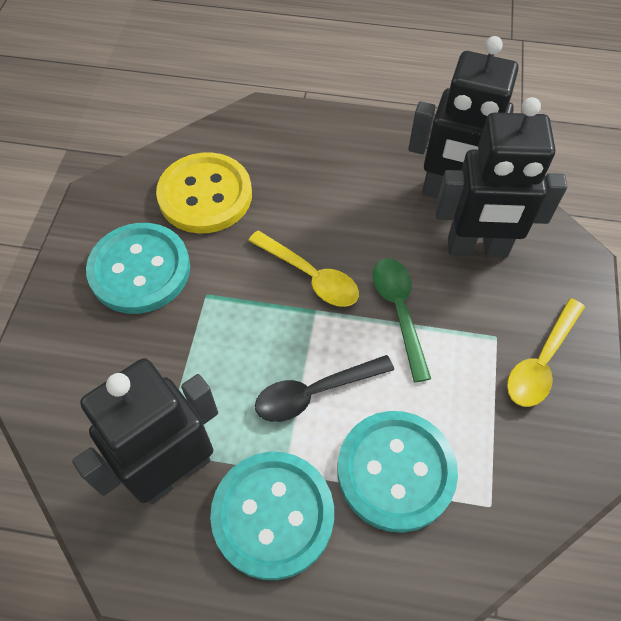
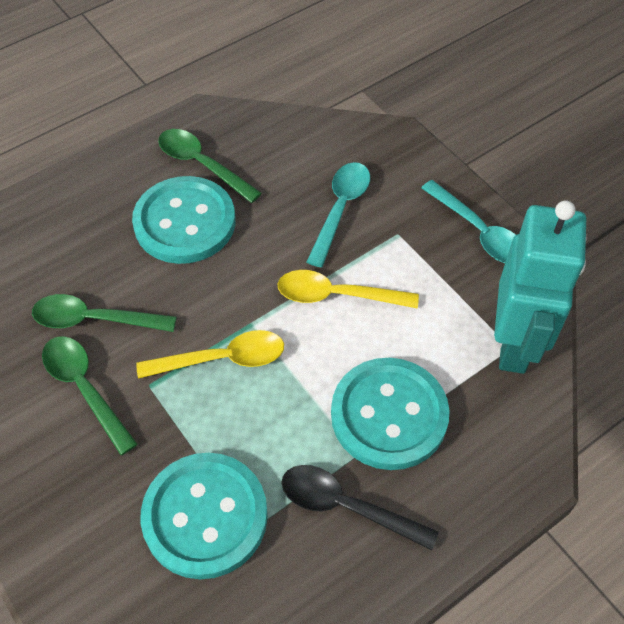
black robot: [72,358,218,504] [408,36,519,198] [435,97,567,257] = 3 -> none = 0
green spoon: [372,259,431,383] = 1 -> [32,294,176,332] [42,336,138,455] [158,129,262,203] = 3
turquoise robot: none = 0 -> [494,200,587,374] = 1
turquoise spoon: none = 0 -> [307,162,370,267] [421,180,516,263] = 2
yellow button: [156,152,252,233] = 1 -> none = 0

